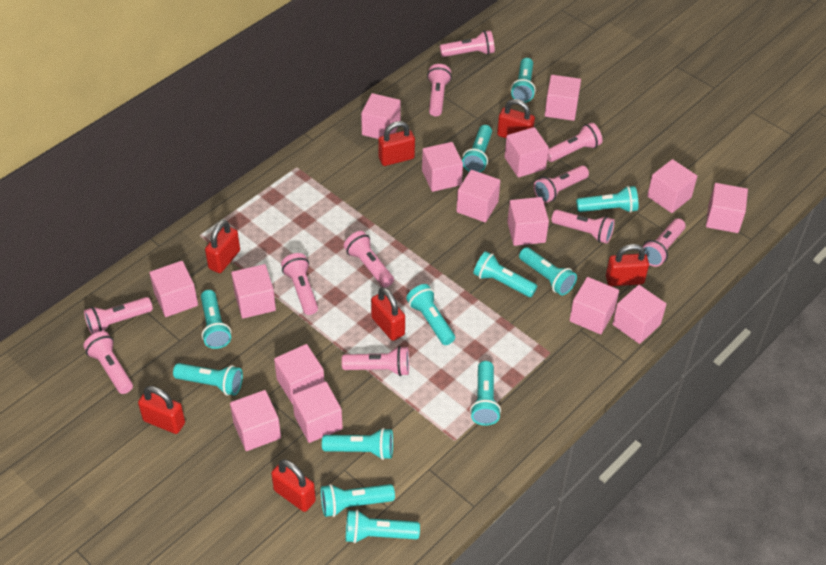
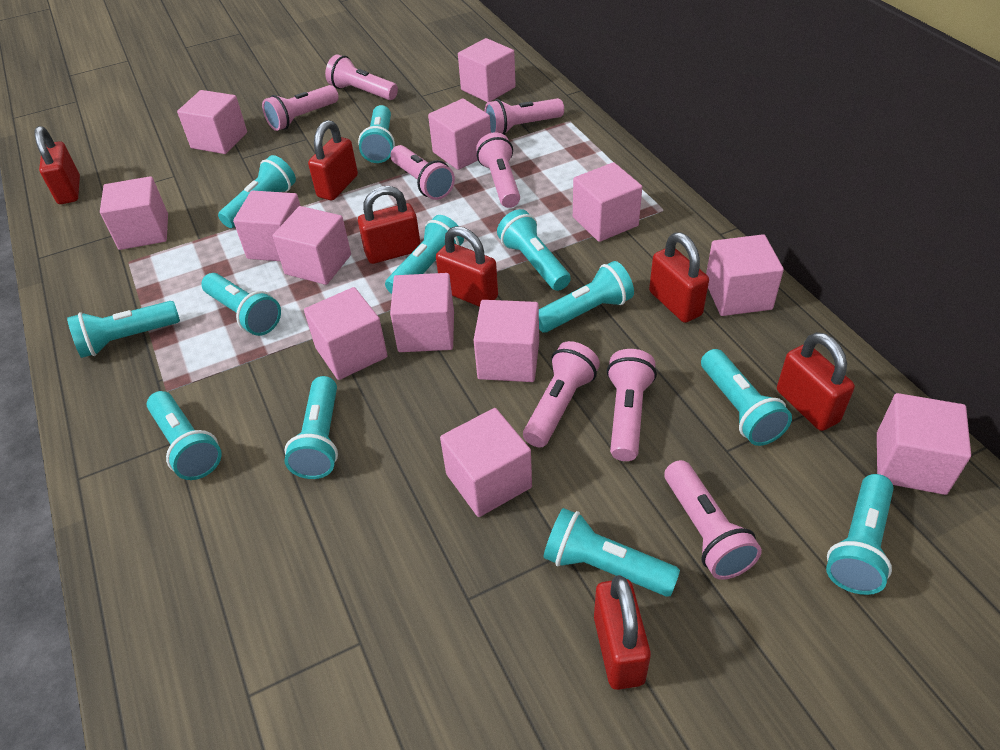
pink cube: [149,261,198,317] [230,390,281,451] [231,264,276,319] [274,344,324,404] [292,382,343,443] [361,93,401,139] [422,142,463,192] [456,170,500,222] [505,127,549,178] [507,197,549,246] [545,75,581,121] [569,277,619,334] [613,285,666,344] [647,159,697,213] [706,183,748,233] = 15 -> [100,176,168,250] [177,90,247,154] [233,191,300,261] [273,206,351,285] [304,287,388,380] [390,273,454,352] [428,98,491,170] [440,408,532,517] [458,38,516,102] [474,300,539,382] [573,162,642,242] [706,234,784,316] [877,393,971,495] = 13
pink flashlight: [83,331,133,394] [84,297,153,335] [281,253,318,315] [342,346,409,376] [344,231,394,288] [427,64,452,116] [440,30,495,57] [534,165,589,203] [547,123,602,162] [551,210,615,244] [643,218,686,267] = 11 -> [262,85,339,131] [325,54,398,100] [391,145,455,200] [476,132,520,208] [485,98,564,135] [523,341,600,447] [607,349,657,461] [665,460,762,580] = 8

